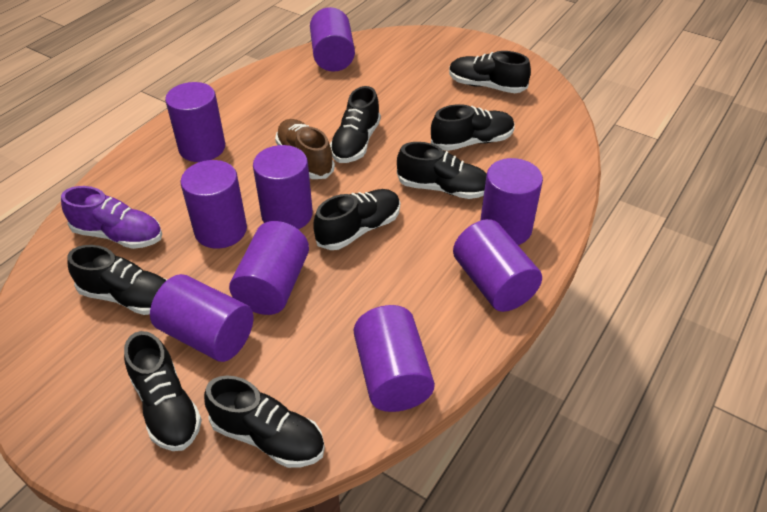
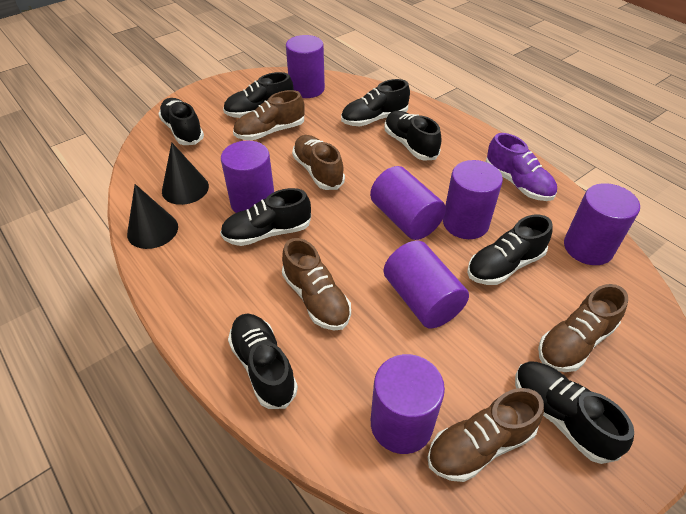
black cone: none = 0 -> [127,184,178,249] [162,142,209,205] = 2
brown shoe: [275,119,335,179] = 1 -> [233,90,305,140] [282,238,351,330] [292,135,345,190] [427,388,544,482] [538,284,628,372] = 5
purple cylinder: [150,274,253,362] [165,82,225,162] [181,160,247,249] [229,221,309,315] [253,145,313,229] [310,7,355,72] [354,305,435,412] [453,219,542,312] [480,158,543,245] = 9 -> [221,141,274,213] [286,35,325,98] [370,166,446,240] [371,354,445,454] [383,241,469,329] [443,160,503,239] [564,183,640,265] = 7

